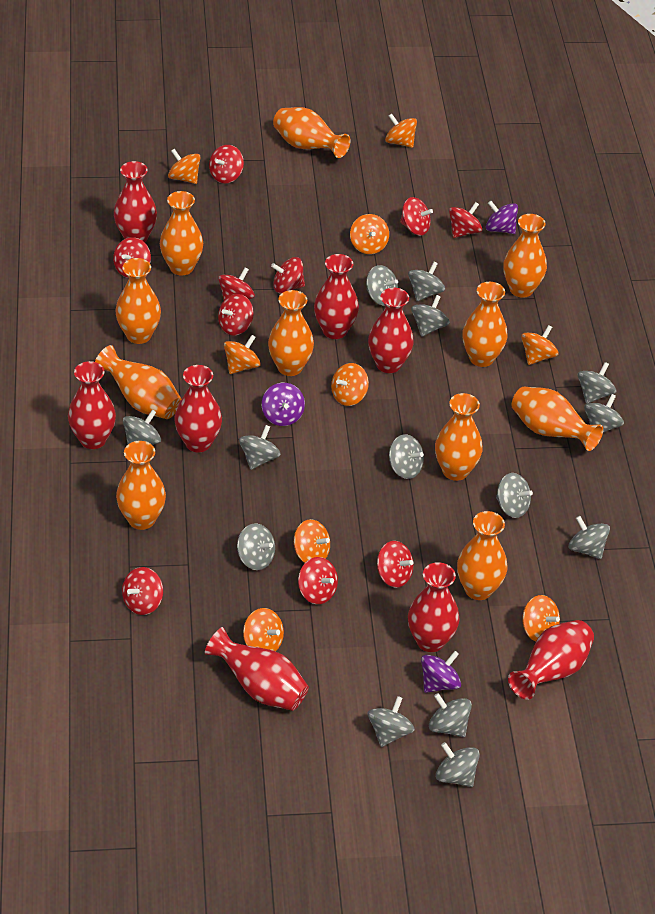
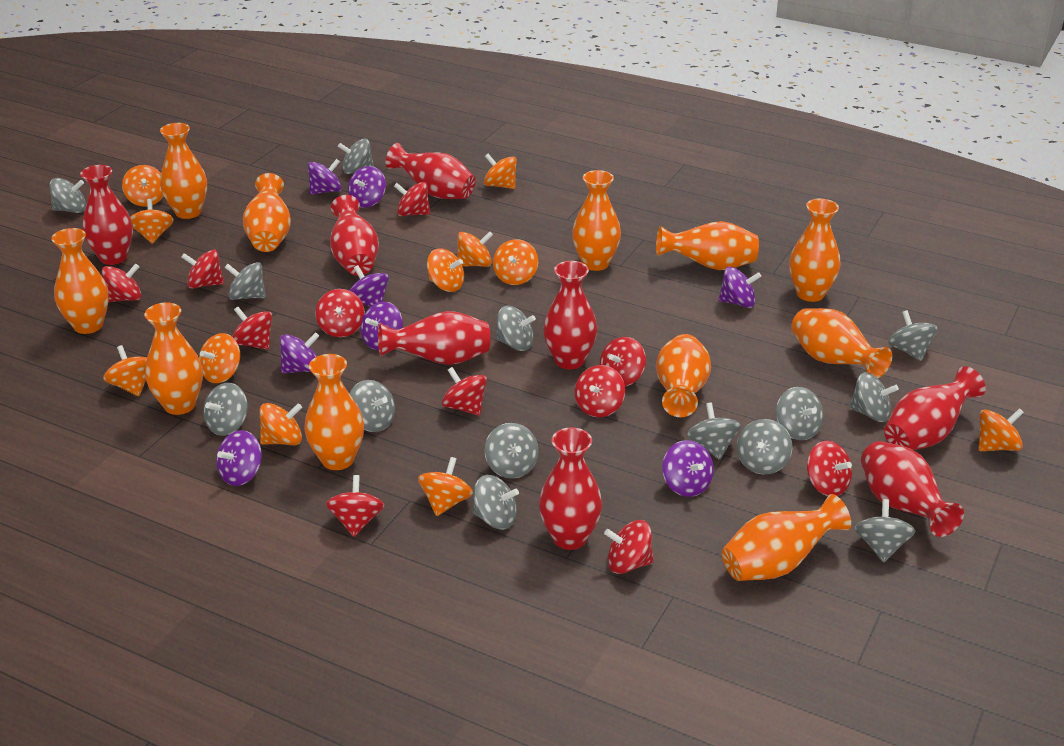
orange spinning top: [168,149,201,184] [224,335,261,374] [243,608,284,651] [294,519,330,563] [331,363,369,406] [350,214,389,254] [385,114,417,148] [521,325,558,365] [522,595,560,642] = 9 -> [103,345,147,396] [122,165,163,207] [130,199,174,244] [199,333,240,383] [259,403,302,445] [418,457,473,516] [427,248,464,292] [457,231,493,267] [484,154,517,189] [493,239,538,285] [978,408,1024,451] = 11
purple spinning top: [262,383,305,426] [421,651,461,693] [486,201,518,234] = 3 -> [216,430,262,486] [280,332,319,373] [308,159,342,195] [348,166,386,208] [349,265,389,307] [360,302,403,350] [662,440,714,497] [718,267,761,308] = 8
red spinning top: [113,237,151,278] [122,567,163,615] [209,145,244,183] [218,267,255,300] [218,294,254,335] [271,257,305,294] [298,557,338,604] [377,541,413,588] [400,197,433,236] [449,202,482,238] = 10 -> [102,264,141,302] [182,249,224,289] [232,307,272,350] [315,289,365,337] [326,475,384,537] [394,182,430,216] [442,367,487,416] [575,365,625,417] [600,337,646,386] [604,520,654,574] [807,441,852,496] = 11

